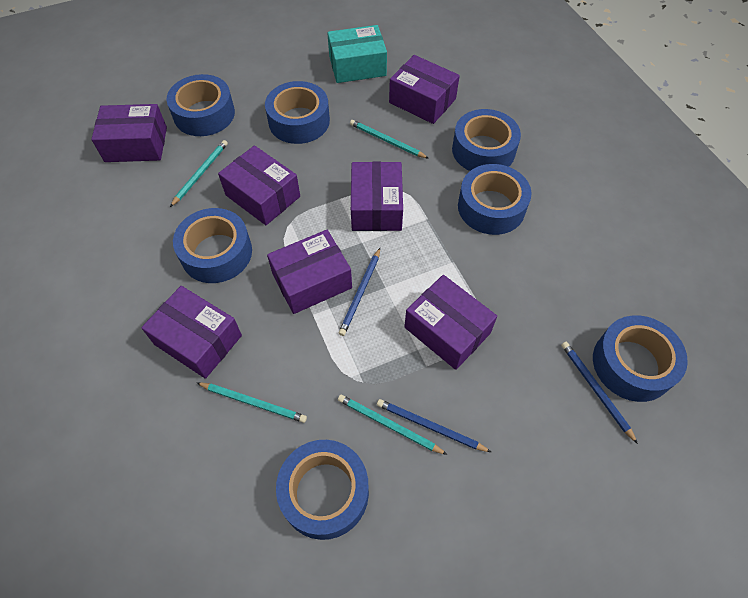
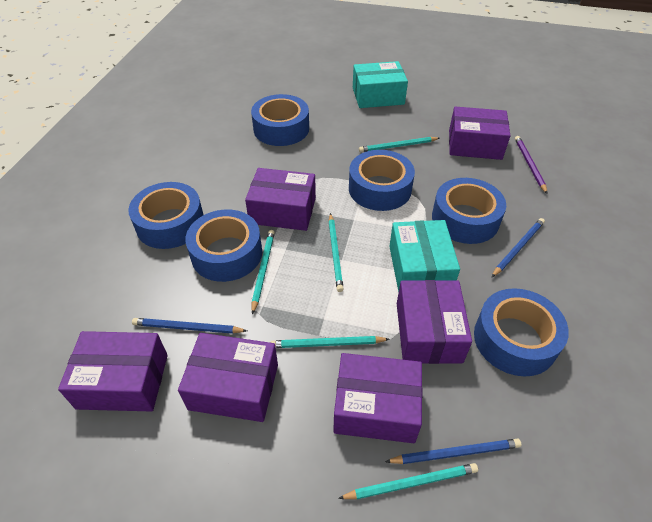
blue tape: [166,74,235,136] [173,208,252,283] [265,81,330,144] [276,440,369,540] [452,109,521,171] [458,164,532,235] [593,315,688,402] = 7 -> [128,182,203,249] [186,210,262,282] [251,94,309,146] [349,150,415,211] [432,178,506,244] [474,288,569,376] = 6
purple box: [91,104,167,162] [141,286,242,379] [218,145,300,225] [267,230,352,314] [351,162,403,231] [389,55,460,124] [404,275,497,370] = 7 -> [58,331,168,412] [178,333,278,422] [245,168,316,231] [333,353,423,443] [397,280,472,364] [449,106,510,160] = 6
purple pencil: none = 0 -> [515,136,547,194] = 1
turquoise box: [327,25,387,83] = 1 -> [353,61,408,108] [389,220,460,292] = 2
turquoise pencil: [170,140,228,207] [197,382,307,423] [338,395,447,455] [350,120,429,159] = 4 -> [252,230,275,314] [270,336,390,348] [328,213,344,292] [338,463,478,499] [359,137,440,152] = 5

